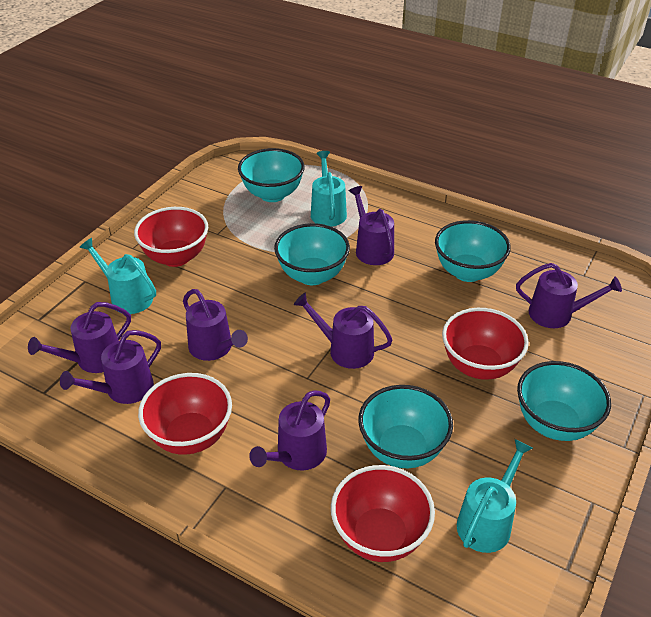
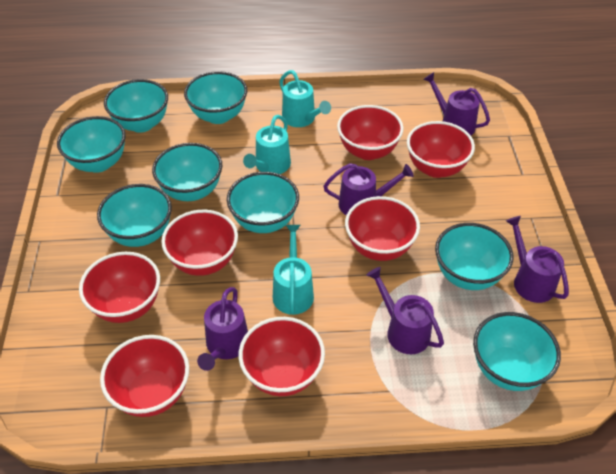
purple watering can: [28,302,131,373] [60,330,161,404] [183,289,248,361] [249,390,330,471] [294,293,392,369] [349,186,394,265] [516,263,622,328] = 7 -> [197,287,248,371] [323,163,414,215] [367,267,444,354] [423,72,490,135] [506,216,569,303] = 5
red bowl: [134,207,208,267] [138,373,232,455] [331,465,435,562] [442,308,529,380] = 4 -> [79,252,160,323] [100,335,189,417] [161,210,238,276] [239,317,325,396] [337,105,404,160] [345,196,420,261] [407,121,475,178] = 7
turquoise bowl: [238,148,305,202] [274,223,350,285] [358,385,453,468] [435,220,511,282] [517,361,611,441] = 5 -> [57,116,126,173] [97,184,172,247] [104,79,168,133] [152,143,222,201] [184,71,247,124] [227,172,299,233] [435,223,514,290] [473,312,561,391] = 8

